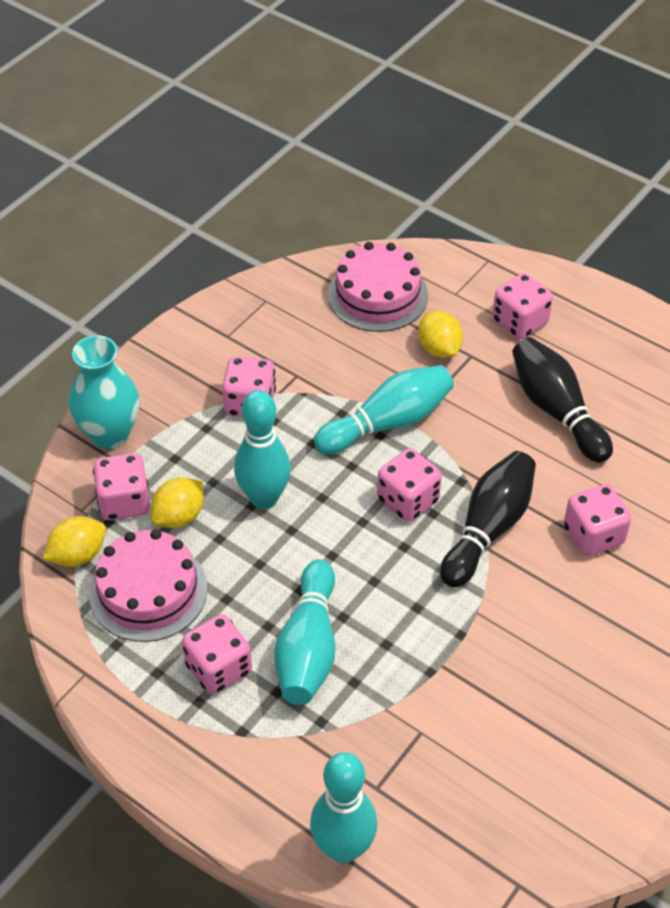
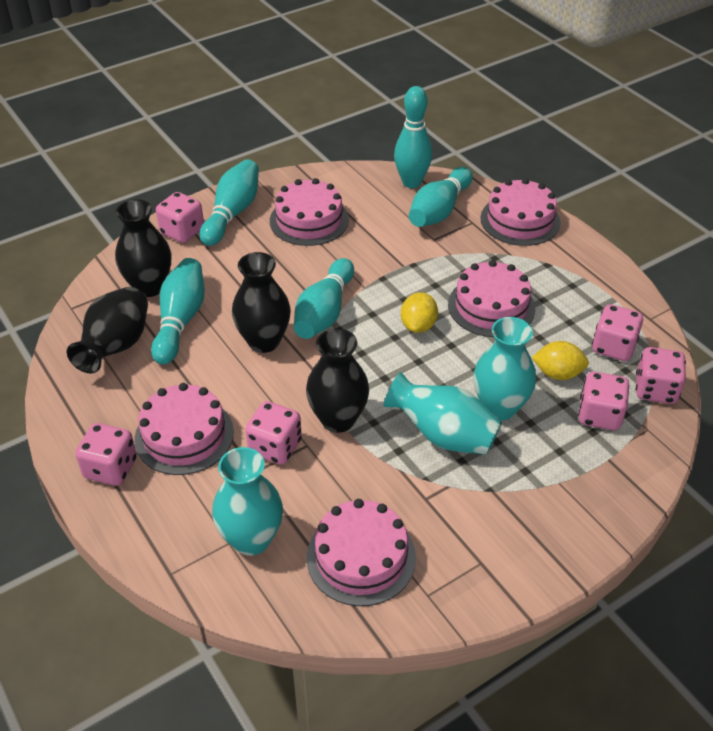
black bowling pin: [440,451,536,588] [512,337,613,463] = 2 -> none = 0
black vase: none = 0 -> [67,287,148,373] [115,199,171,297] [232,252,291,353] [306,328,369,433] = 4
pink cake: [89,529,208,642] [328,242,428,332] = 2 -> [134,383,234,475] [270,178,349,246] [307,499,416,606] [448,260,535,337] [480,178,560,246] = 5
turquoise bowling pin: [234,390,291,509] [275,560,335,705] [310,752,377,863] [314,365,454,454] = 4 -> [151,258,205,365] [200,159,259,246] [294,258,354,339] [394,86,432,188] [409,167,473,227] = 5
turquoise vase: [69,335,139,449] = 1 -> [212,447,283,556] [384,372,502,455] [473,317,536,420] = 3
yellow lemon: [43,516,106,567] [151,477,204,528] [418,311,463,358] = 3 -> [401,292,438,333] [532,341,589,380] = 2

